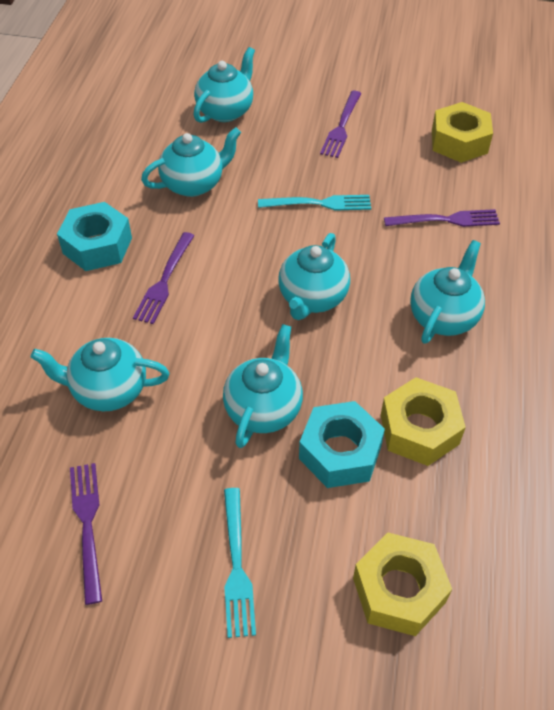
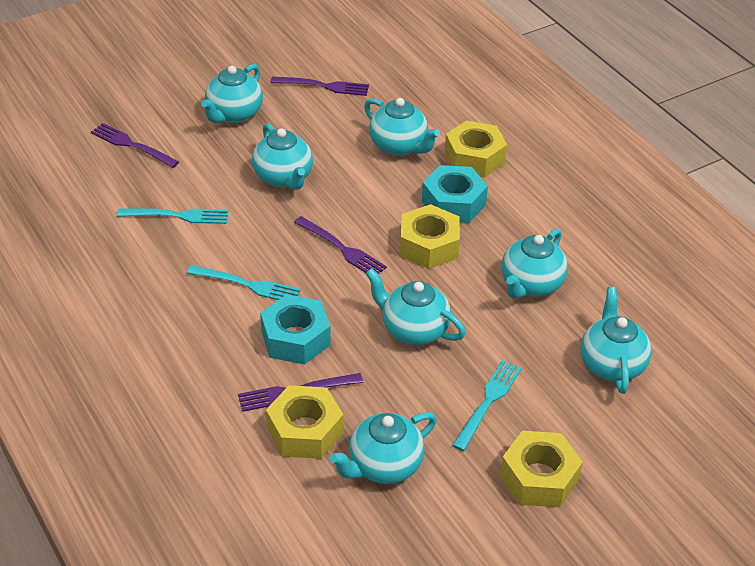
turquoise fork: [224,488,256,638] [258,195,371,210] = 2 -> [117,208,228,224] [187,265,301,300] [452,360,522,451] = 3
turquoise teapot: [30,338,169,411] [141,127,241,197] [194,47,255,123] [223,324,303,448] [278,233,350,320] [410,240,485,344] = 6 -> [201,64,263,123] [252,123,313,190] [330,412,437,484] [364,98,440,156] [366,268,466,345] [502,228,568,299] [581,287,652,394] = 7
yellow nut: [353,532,452,636] [381,377,466,466] [432,102,493,163] = 3 -> [266,385,343,459] [400,204,460,269] [444,120,507,178] [500,431,583,507] = 4

